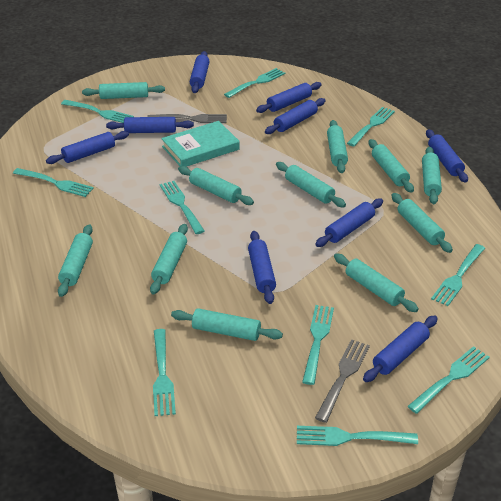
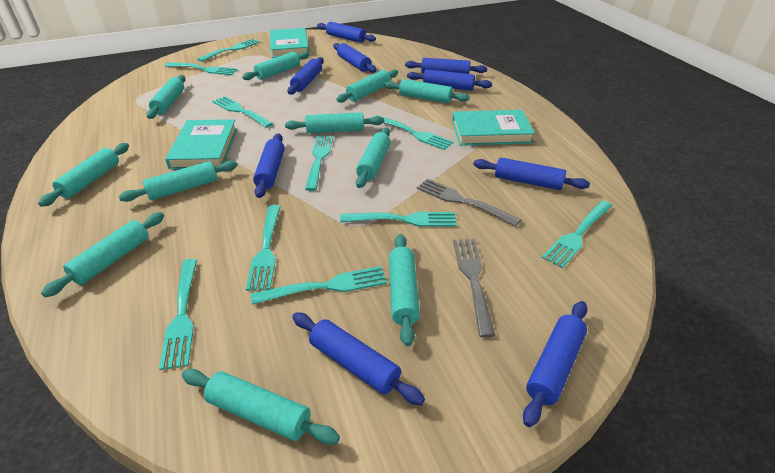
turquoise book: [161,121,240,167] = 1 -> [165,119,237,170] [270,28,309,58] [452,110,535,146] = 3

